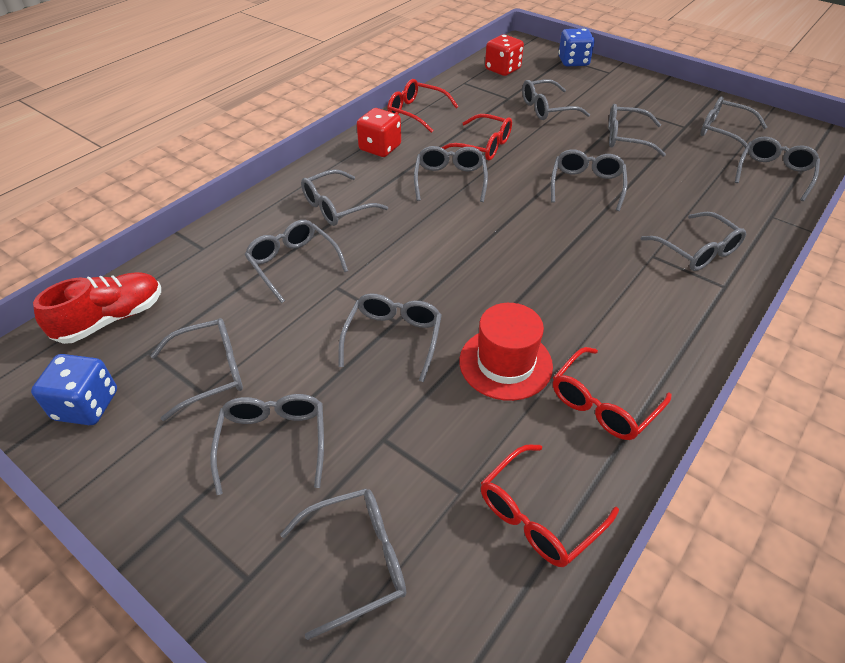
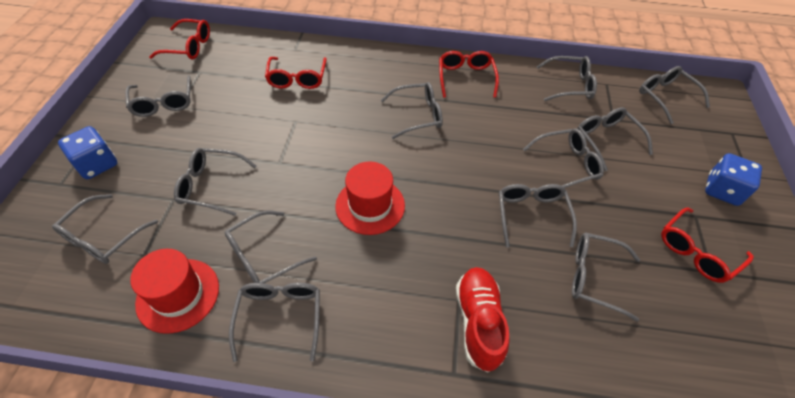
grey glasses: [150,318,243,421] [210,394,324,495] [245,220,348,303] [280,489,406,640] [301,169,388,226] [338,293,442,382] [414,146,488,202] [522,79,590,120] [551,150,627,211] [608,104,666,157] [641,212,746,271] [700,97,767,148] [735,136,820,201] = 13 -> [52,194,158,264] [125,75,191,117] [174,148,257,216] [225,210,317,283] [229,282,320,362] [381,82,443,139] [499,184,577,248] [523,128,604,188] [536,56,597,101] [572,232,640,322] [577,107,653,171] [639,66,710,124] = 12
red dice: [357,108,401,157] [485,34,524,76] = 2 -> none = 0
red hat: [459,303,553,401] = 1 -> [130,249,219,334] [335,161,405,235] = 2

